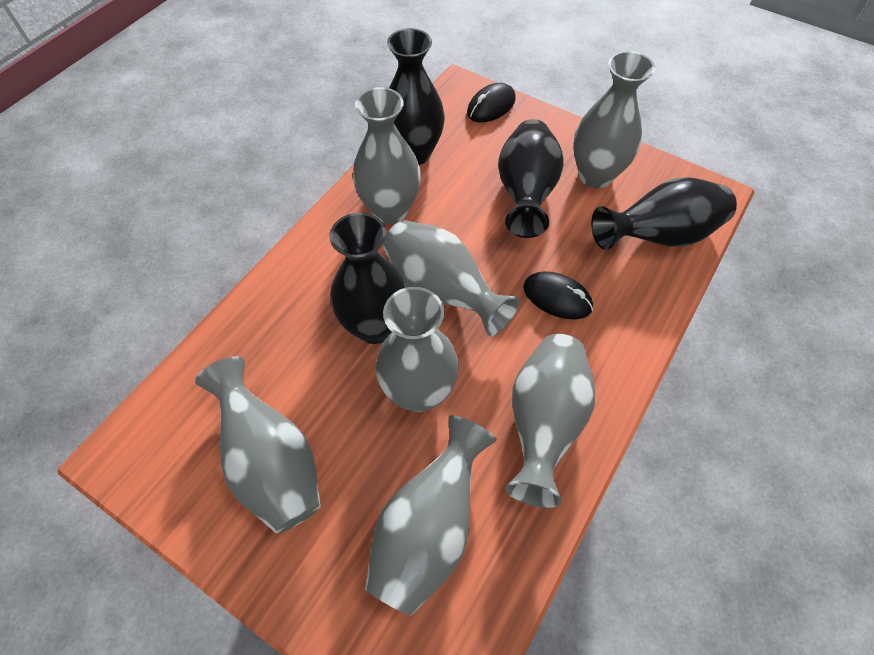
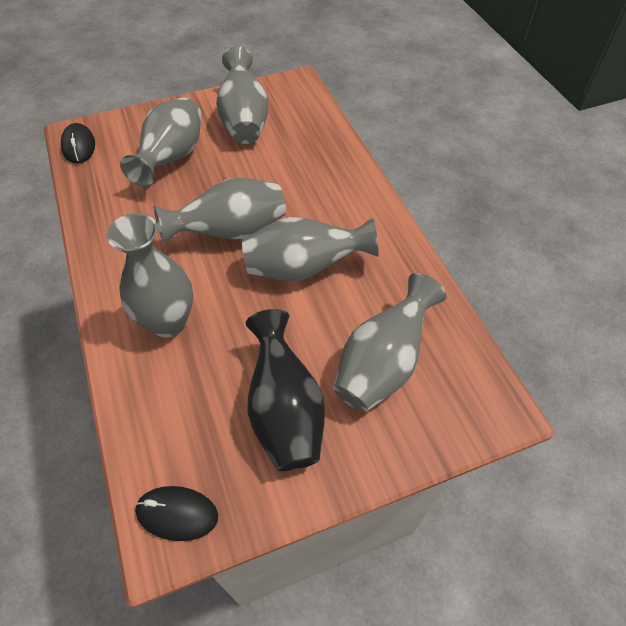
black vase: [330,213,407,344] [387,28,445,165] [498,119,564,238] [591,177,737,250] = 4 -> [246,309,325,471] = 1
grey vase: [195,356,321,534] [353,87,421,224] [365,415,497,616] [376,287,459,412] [383,220,519,336] [505,334,595,508] [573,51,655,188] = 7 -> [106,213,193,338] [120,97,202,187] [154,178,286,244] [216,46,268,144] [242,217,379,281] [333,273,446,412] = 6

